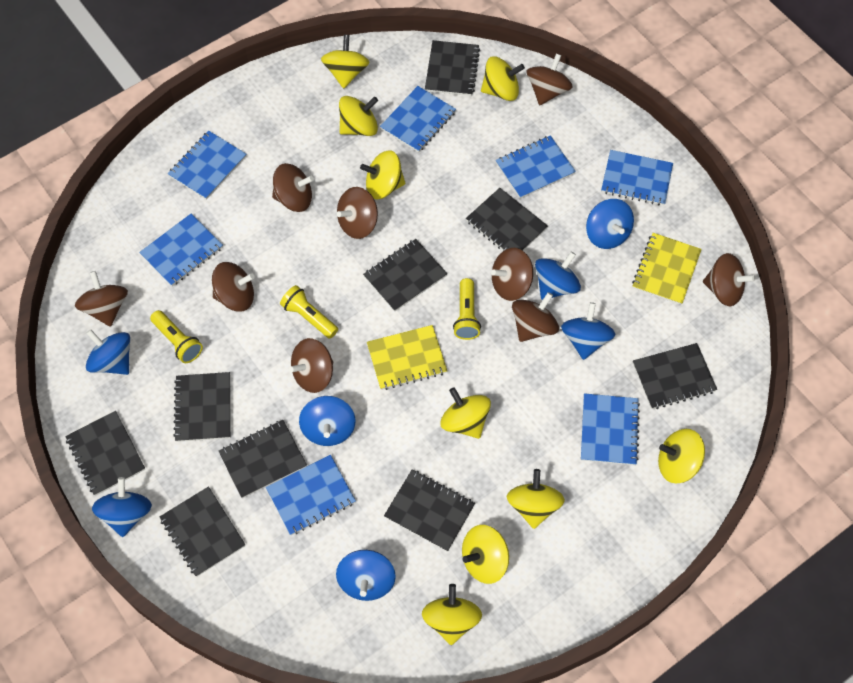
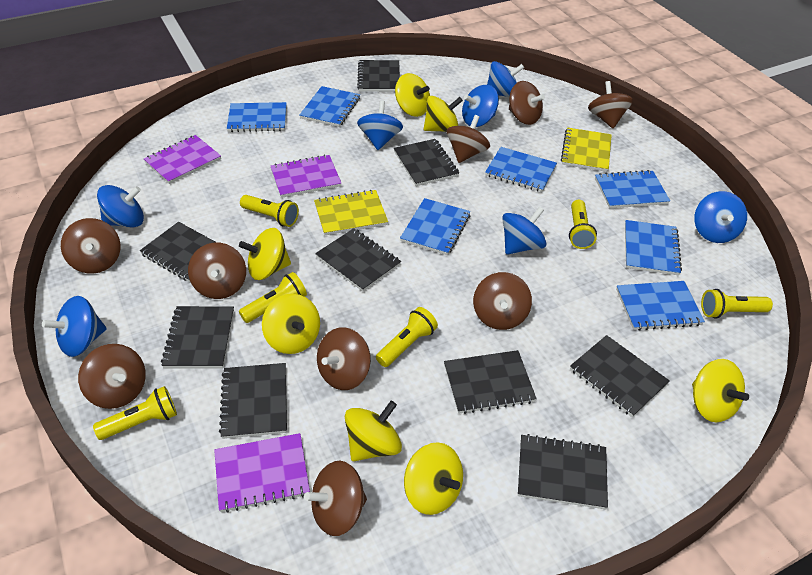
purple notebook: none = 0 -> [144,135,221,184] [214,433,310,513] [271,155,341,198] = 3
yellow flashlight: [150,310,203,363] [280,285,338,339] [453,278,481,340] = 3 -> [93,386,177,440] [239,272,307,323] [240,195,299,227] [376,307,438,367] [569,200,597,249] [701,289,773,319] = 6
yellow spinning top: [321,35,369,88] [339,96,378,136] [360,150,405,199] [422,584,482,645] [440,387,491,439] [462,525,509,584] [481,56,525,101] [507,469,565,529] [658,429,705,483] = 9 -> [239,228,291,280] [262,294,320,354] [345,401,402,461] [395,73,430,117] [404,442,463,515] [424,96,463,132] [692,359,749,422] = 7

